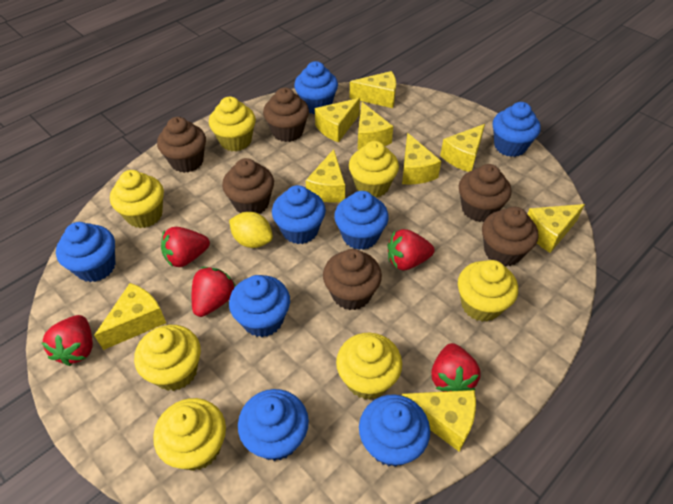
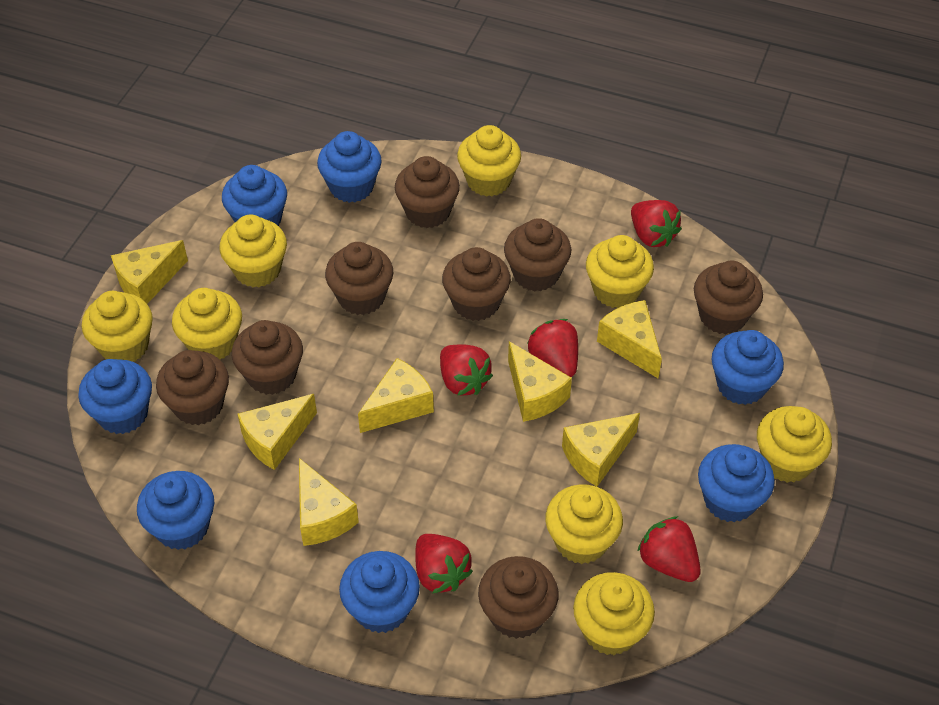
blue cupcake: [56,222,115,282] [229,275,290,337] [238,389,309,461] [272,185,326,244] [294,61,338,114] [334,191,389,250] [359,394,430,467] [493,102,541,157] = 8 -> [78,359,152,434] [137,471,214,550] [222,165,287,226] [317,131,382,203] [339,551,420,633] [698,444,775,522] [711,330,784,405] = 7
brown cupcake: [157,117,206,173] [222,158,274,214] [263,88,309,142] [323,249,382,310] [459,164,511,222] [482,207,538,266] = 6 -> [156,350,229,425] [232,320,303,395] [325,242,394,315] [395,156,460,228] [442,247,511,321] [478,556,559,639] [504,218,571,292] [694,261,763,335] = 8
yellow cheese: [94,283,166,350] [306,149,345,202] [315,98,360,142] [349,71,396,108] [358,102,393,150] [402,133,441,184] [402,390,476,451] [440,124,485,172] [527,204,585,253] = 9 -> [111,240,188,304] [237,394,317,470] [299,458,359,546] [358,358,434,433] [508,341,572,422] [562,413,640,487] [597,300,662,378] = 7
yellow cupcake: [110,170,164,228] [134,325,201,391] [153,398,226,471] [209,97,256,151] [336,333,402,399] [349,141,399,198] [458,260,518,322] = 7 -> [82,291,153,362] [172,288,242,359] [219,214,287,288] [457,125,521,197] [545,484,623,564] [573,572,655,655] [586,235,654,308] [757,406,832,483] = 8
yellow lemon: [229,212,273,248] = 1 -> none = 0

